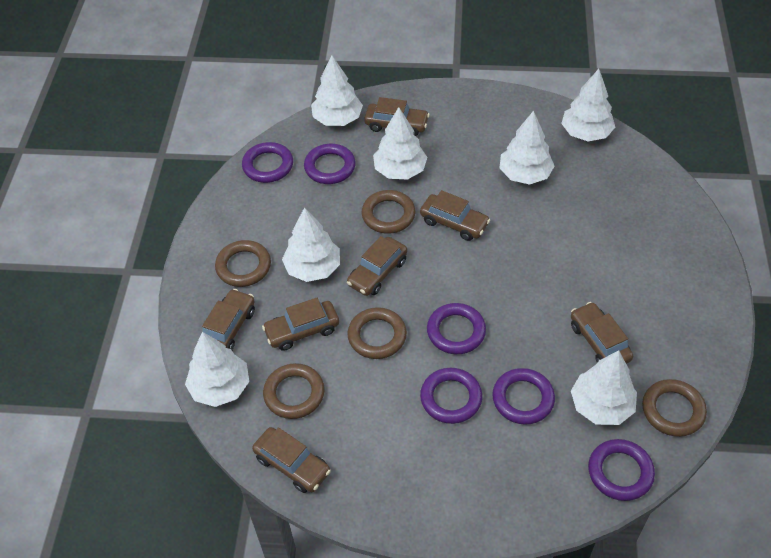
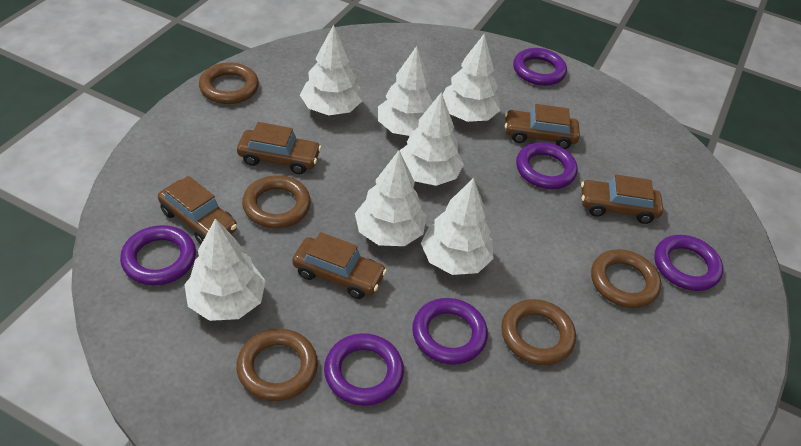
brown car: [200,289,255,350] [252,427,331,493] [262,298,339,351] [347,236,407,296] [364,97,430,136] [420,190,490,241] [571,302,633,364] = 7 -> [158,176,237,244] [237,122,322,174] [292,232,387,299] [505,104,580,149] [581,174,663,224] = 5

